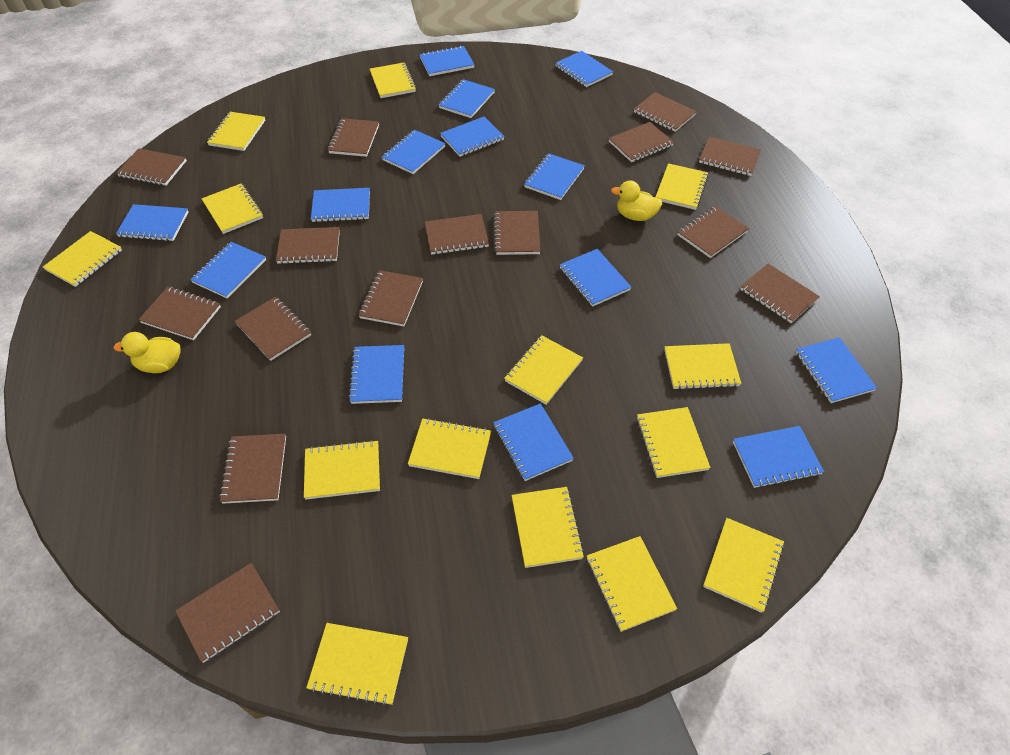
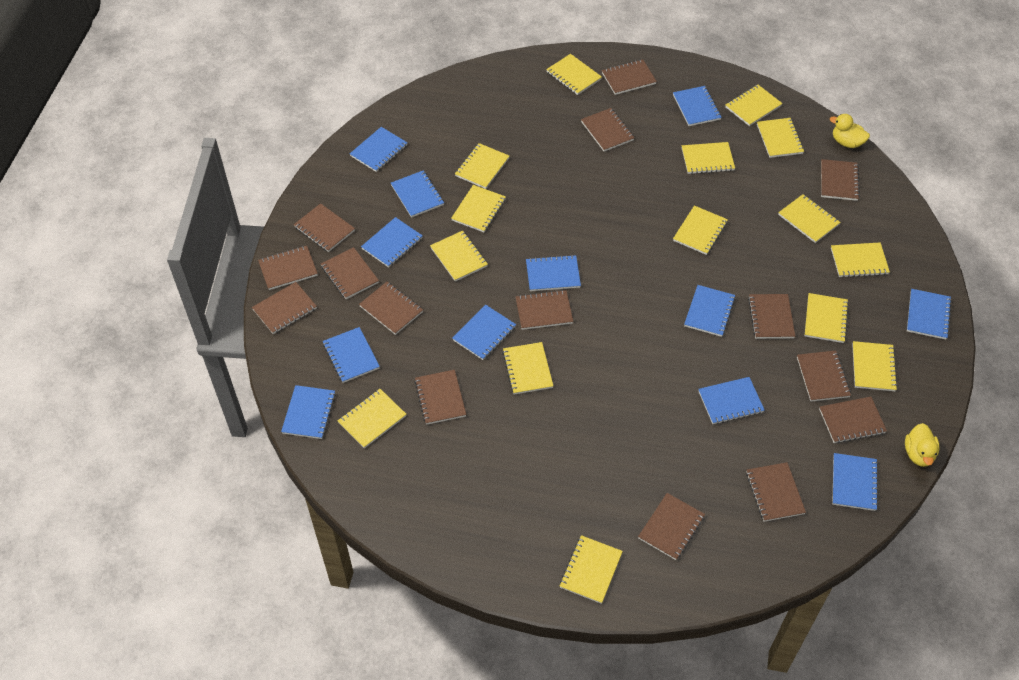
blue notebook: [116,204,189,241] [190,242,266,299] [311,188,370,222] [348,345,404,404] [382,130,446,174] [420,46,475,76] [439,79,495,118] [440,116,505,157] [493,403,574,481] [524,153,585,200] [555,51,613,87] [560,249,631,307] [733,426,824,488] [796,337,877,403] = 14 -> [281,385,336,439] [323,327,380,383] [350,127,408,172] [361,217,423,267] [391,170,444,218] [452,305,516,360] [526,255,581,291] [673,86,722,126] [684,285,736,337] [698,377,765,424] [832,453,878,511] [907,289,952,339] = 12
yellow notebook: [43,231,122,287] [202,184,263,234] [207,112,265,151] [304,440,380,499] [306,623,408,706] [370,63,416,98] [408,418,491,479] [504,335,583,405] [512,487,584,568] [587,536,677,632] [637,407,711,478] [655,163,709,210] [664,343,741,390] [703,518,784,613] = 14 -> [338,389,406,448] [430,231,488,281] [451,185,506,232] [455,143,509,189] [502,342,553,394] [546,54,602,95] [560,535,623,604] [673,206,728,255] [682,142,735,174] [725,85,783,126] [757,118,804,158] [778,194,841,243] [804,293,849,343] [831,243,890,278] [852,341,898,391] = 15

